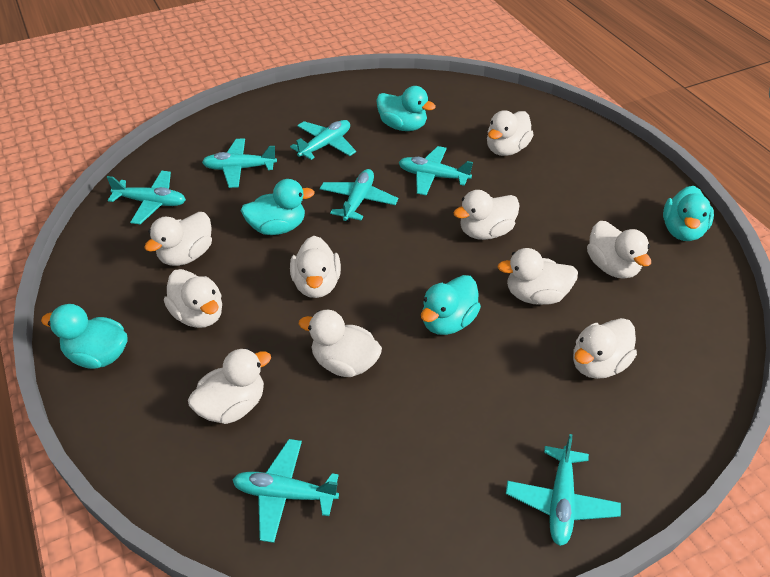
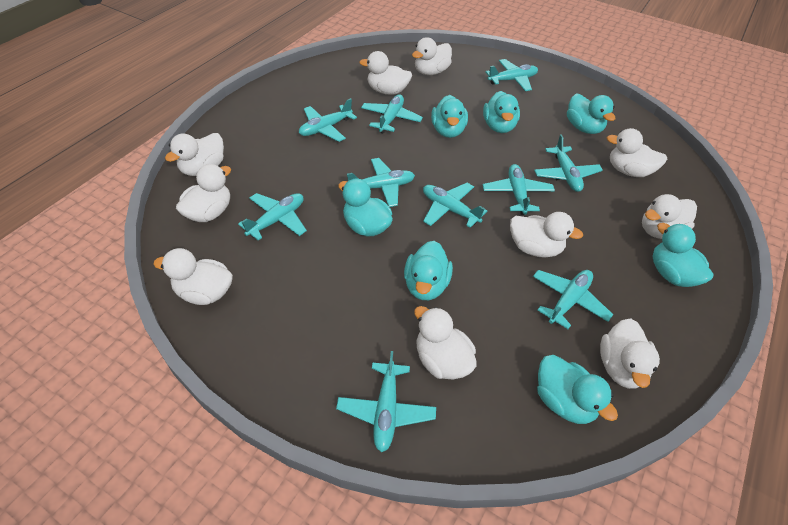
turquoise duck: [41,304,127,369] [241,179,315,235] [376,86,436,131] [421,275,481,335] [663,186,714,241] = 5 -> [338,179,393,237] [404,241,453,300] [431,95,468,138] [483,91,520,133] [537,355,618,424] [567,93,616,134] [652,223,713,287] = 7
turquoise plane: [107,171,186,224] [202,139,277,188] [233,439,339,543] [290,120,356,160] [320,169,398,222] [399,146,473,195] [506,434,621,546] = 7 -> [238,193,307,241] [299,98,357,142] [336,351,436,452] [347,158,415,207] [361,95,423,134] [423,183,487,228] [483,164,555,215] [485,59,538,91] [533,270,613,329] [534,134,603,192] = 10

